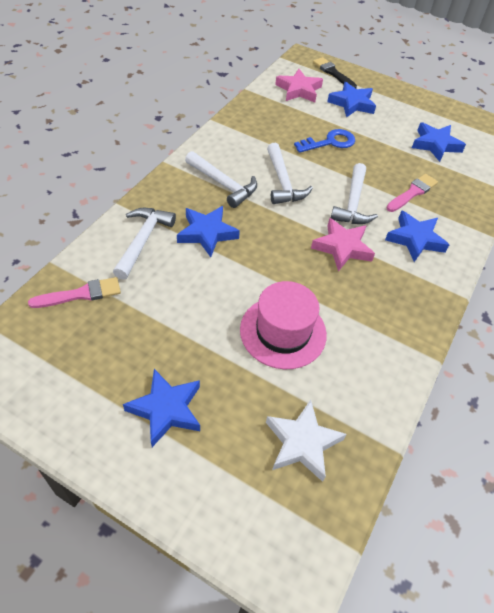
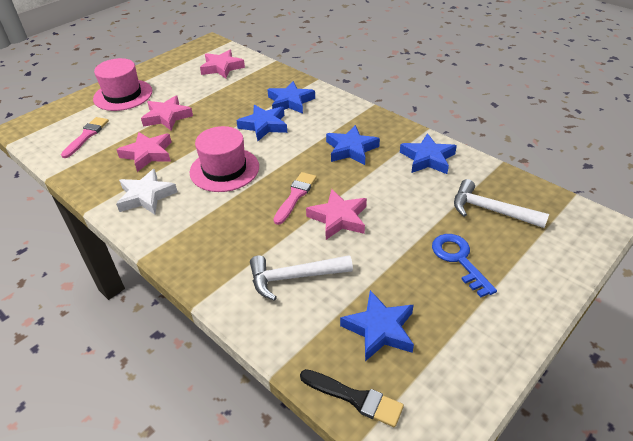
pink hat: [240,281,327,369] = 1 -> [93,58,152,111] [190,126,259,192] = 2
pink star: [275,69,323,102] [311,218,375,271] = 2 -> [117,132,171,172] [141,96,193,130] [200,50,245,79] [306,189,367,240] = 4
white hammer: [113,208,176,280] [185,151,257,208] [267,143,313,204] [331,163,378,224] = 4 -> [250,255,353,301] [454,179,549,228] = 2

